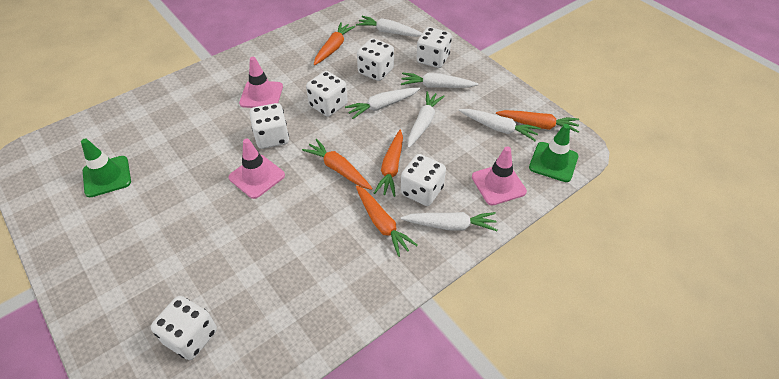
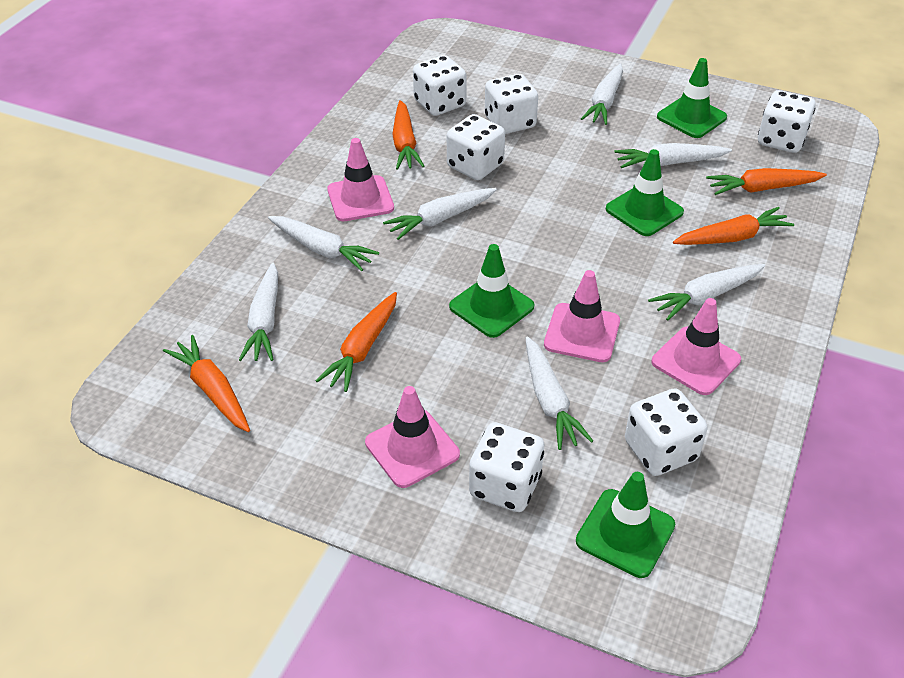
green traffic cone: [81,139,131,197] [529,124,578,182] = 2 -> [449,244,534,338] [576,472,675,578] [606,149,684,236] [657,58,727,138] = 4
pink traffic cone: [228,139,285,199] [239,57,283,108] [472,147,527,206] = 3 -> [327,138,394,221] [365,386,460,488] [544,270,620,362] [652,298,741,395] = 4
white carrot: [345,88,420,119] [356,16,422,37] [401,73,479,88] [401,212,497,231] [408,91,445,148] [459,109,541,141] = 6 -> [239,262,278,361] [268,216,379,271] [383,188,497,240] [526,336,593,450] [581,64,623,125] [614,143,732,168] [648,264,765,321] = 7

